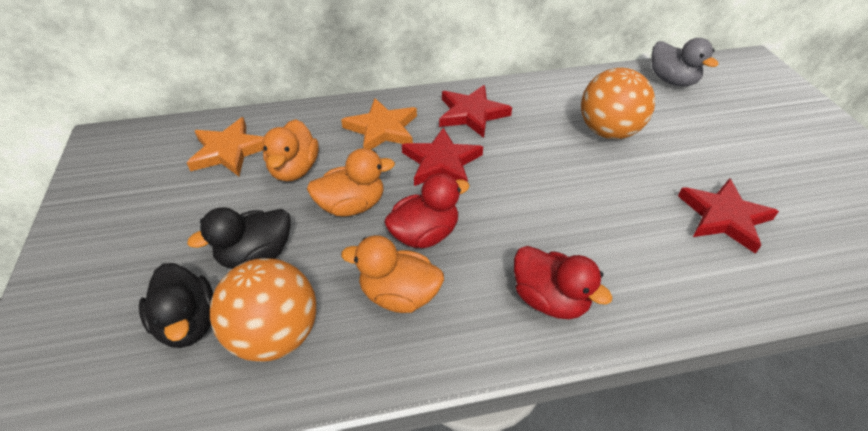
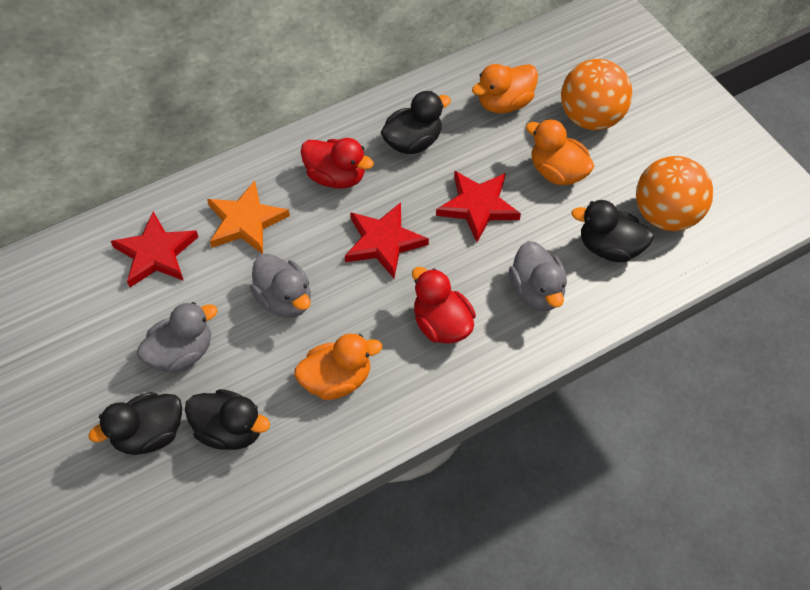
black duck: [139,263,214,348] [187,207,291,269] = 2 -> [89,392,182,455] [185,389,270,450] [381,91,451,154] [571,200,654,262] = 4
grey duck: [651,38,718,86] = 1 -> [137,302,217,374] [250,254,311,318] [509,241,567,311] = 3
orange star: [187,117,264,176] [341,98,417,150] = 2 -> [207,181,290,254] = 1

